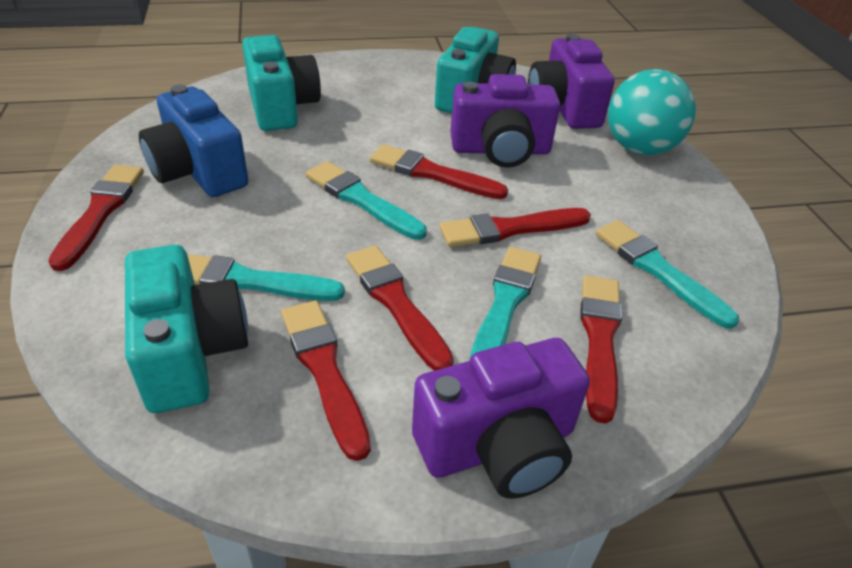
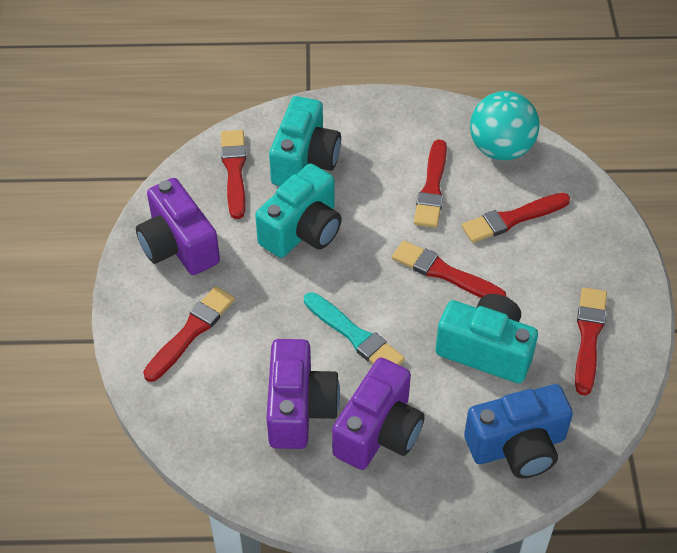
turquoise brush: [187,254,345,301] [306,161,427,240] [470,247,541,358] [596,220,739,329] = 4 -> [304,292,405,365] = 1

